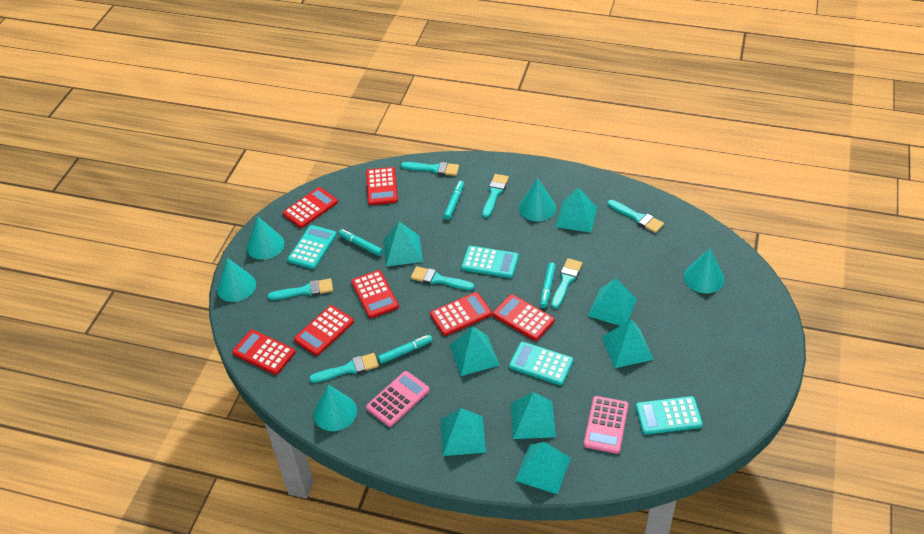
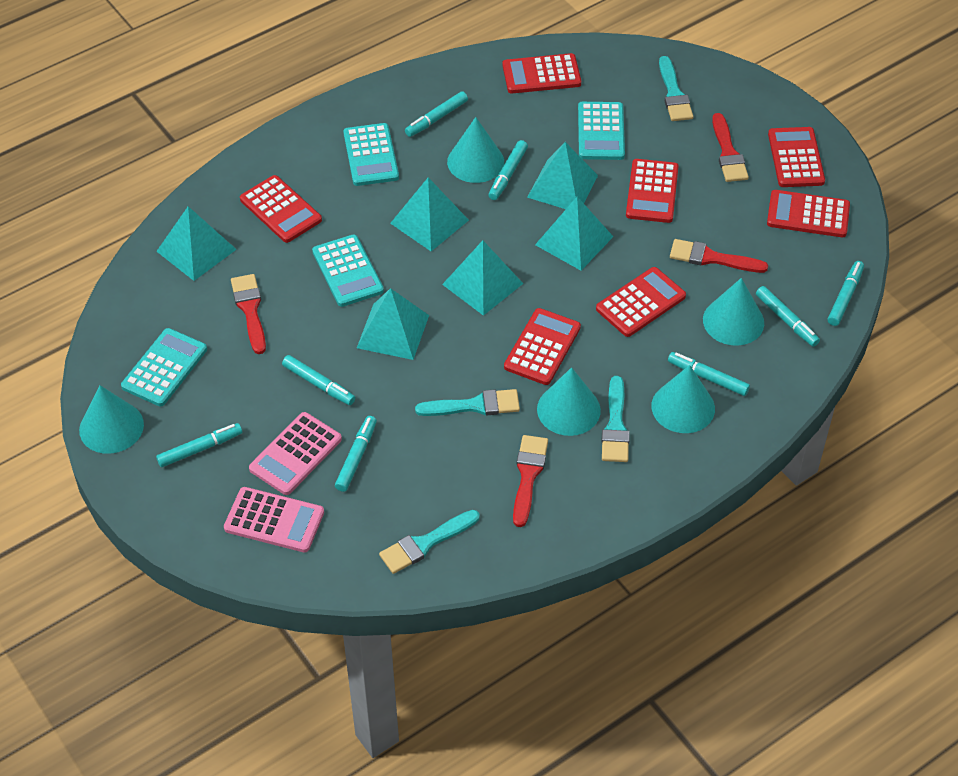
red brush: none = 0 -> [231,274,266,354] [513,435,548,527] [670,239,768,273] [712,113,749,182] = 4
turquoise brush: [268,278,333,300] [309,353,379,383] [401,162,459,176] [411,266,475,290] [482,174,509,218] [551,258,582,309] [607,200,664,233] = 7 -> [379,510,480,574] [415,389,520,416] [602,376,630,462] [659,56,693,121] = 4
turquoise marker: [338,229,383,256] [378,335,433,364] [444,181,464,220] [540,263,556,308] = 4 -> [156,423,242,467] [282,355,355,405] [335,416,377,492] [405,91,468,137] [488,140,528,200] [668,352,750,396] [756,286,820,347] [828,261,864,326] = 8
turquoise pyramid: [383,221,423,266] [441,408,486,456] [449,327,499,376] [511,392,556,439] [515,442,571,494] [556,188,597,233] [588,278,637,326] [602,319,654,368] = 8 -> [156,206,237,281] [357,288,429,360] [390,177,469,251] [442,240,523,316] [527,142,598,209] [535,197,613,271] = 6

